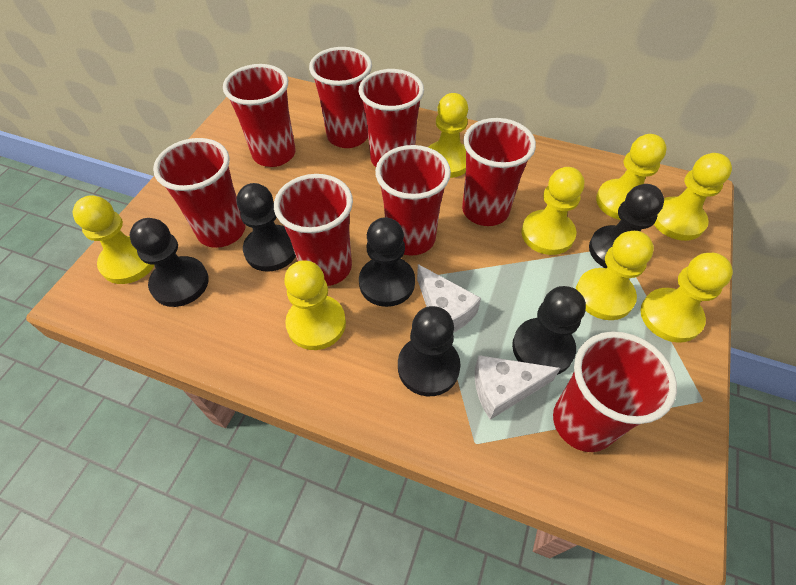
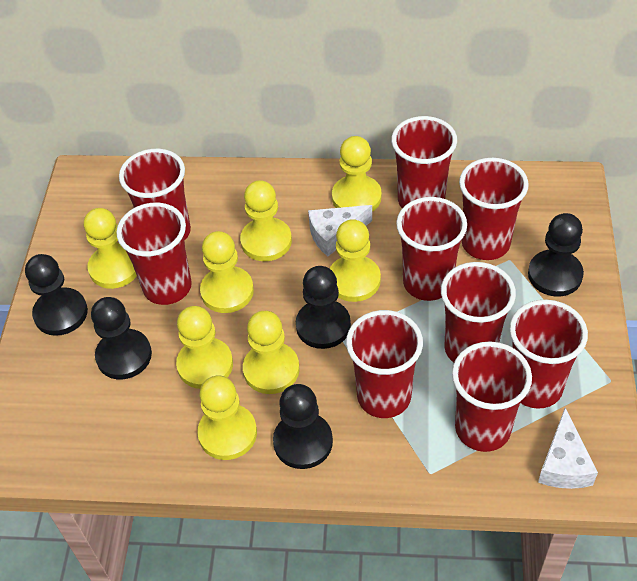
black pawn: [129,218,209,307] [237,183,296,272] [359,217,415,307] [398,306,461,396] [512,286,586,375] [589,184,664,268] = 6 -> [25,254,88,336] [91,297,152,379] [273,384,333,469] [296,266,351,349] [528,213,584,296] = 5
red cup: [153,138,245,248] [223,64,295,167] [274,174,353,286] [309,47,372,148] [359,69,424,167] [375,145,451,256] [462,118,536,226] [553,331,677,452] = 8 -> [116,203,192,305] [119,149,191,240] [346,310,423,418] [391,116,457,208] [396,197,467,301] [441,262,516,362] [452,342,532,452] [459,158,529,260] [510,300,588,409] = 9

